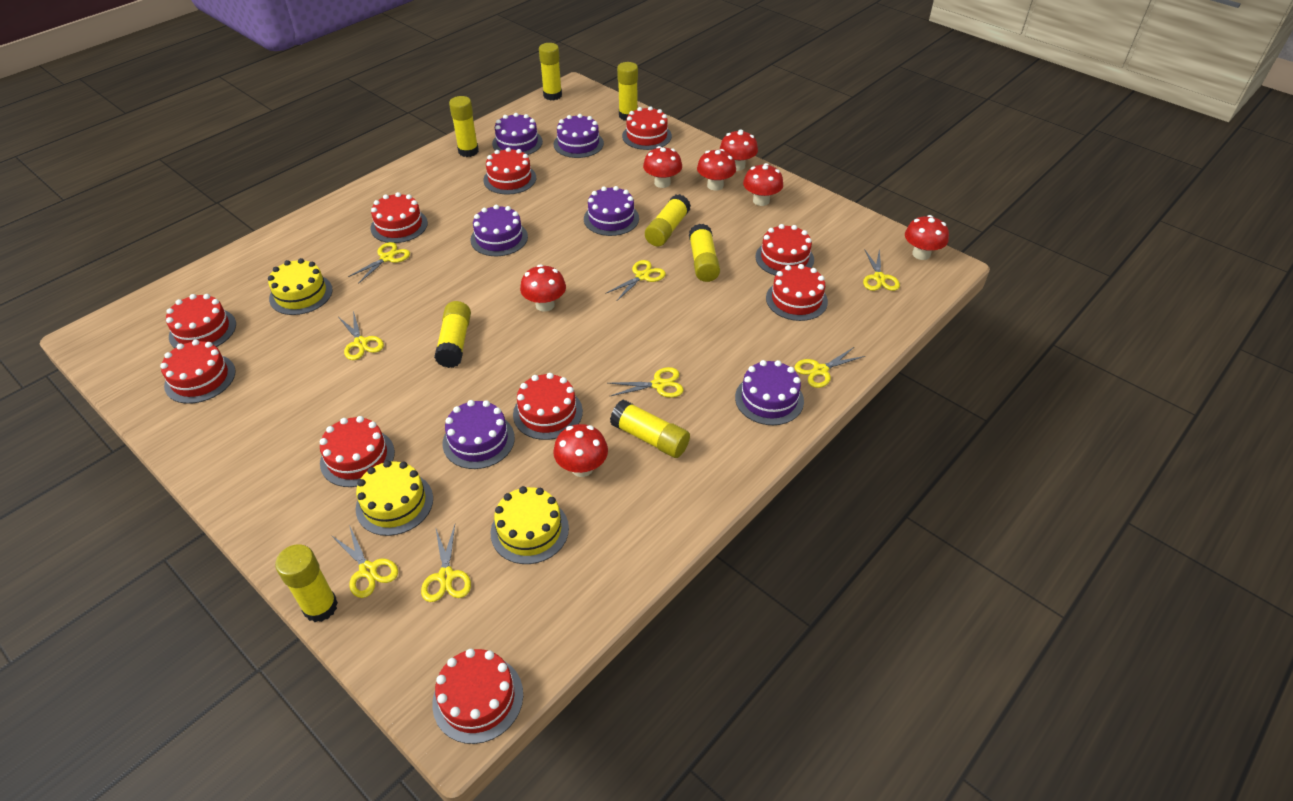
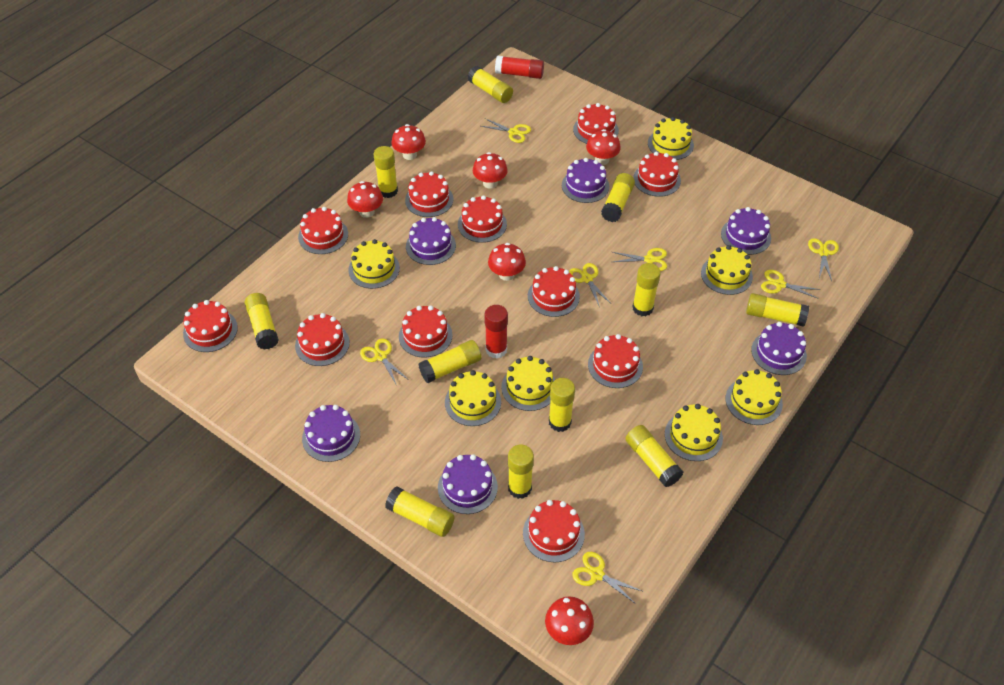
red cake: [160,340,236,404] [166,294,236,348] [320,416,395,487] [371,192,428,243] [432,649,523,744] [483,147,536,195] [513,373,583,440] [622,106,672,150] [755,224,814,276] [766,264,828,321] = 10 -> [183,300,238,352] [295,313,350,366] [298,207,348,254] [399,306,453,358] [405,171,453,217] [458,195,507,243] [523,500,585,562] [528,266,580,317] [573,103,619,144] [588,334,643,388] [633,152,681,197] = 11
red glue stick: none = 0 -> [484,305,508,358] [495,55,544,79] = 2
red mushroom: [520,264,566,312] [553,424,608,477] [643,146,682,188] [697,149,736,190] [720,130,758,171] [743,163,783,206] [905,215,949,260] = 7 -> [347,181,383,218] [392,124,426,160] [473,152,508,189] [488,243,526,281] [545,596,594,645] [586,129,621,165] = 6
yellow cake: [268,258,333,315] [356,460,433,536] [491,486,569,564] = 3 -> [348,239,400,289] [445,370,501,426] [501,356,555,411] [648,117,694,160] [665,404,723,461] [701,245,753,295] [726,369,783,425] = 7
yellow glue stick: [275,544,338,622] [434,301,471,368] [449,96,479,157] [539,43,562,100] [610,400,690,458] [617,62,638,120] [645,194,691,246] [689,224,720,282] = 8 -> [245,293,279,350] [374,146,398,198] [385,487,455,537] [418,340,481,383] [468,66,513,103] [508,444,534,499] [549,378,575,432] [601,173,635,222] [625,425,683,487] [632,263,661,316] [746,293,809,327] = 11
yellow scissors: [331,525,398,598] [339,311,384,360] [348,242,410,284] [421,525,471,602] [605,260,666,301] [608,367,684,398] [795,347,865,388] [863,249,900,291] = 8 -> [360,338,409,386] [481,119,531,143] [569,263,611,308] [572,552,644,604] [612,248,667,271] [761,270,820,298] [808,238,839,281] = 7

